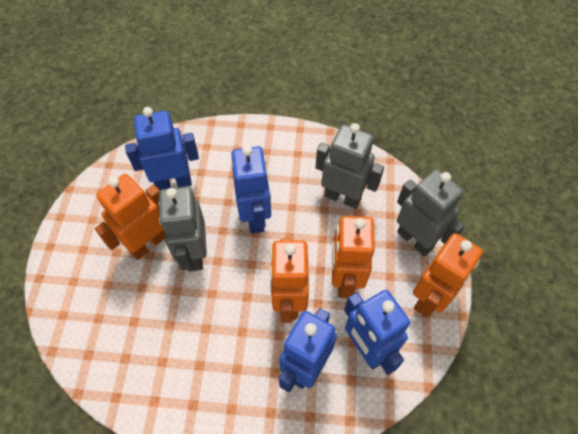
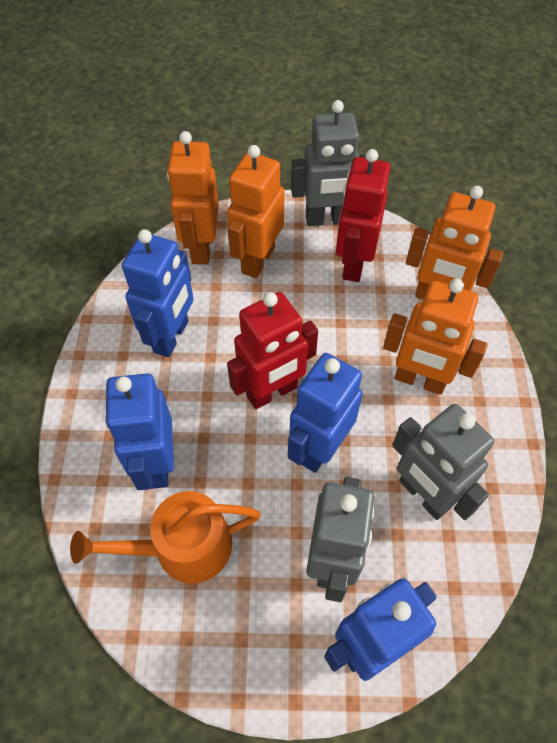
orange watering can: none = 0 -> [70,491,261,584] = 1
red robot: none = 0 -> [227,292,318,409] [336,149,391,282] = 2

